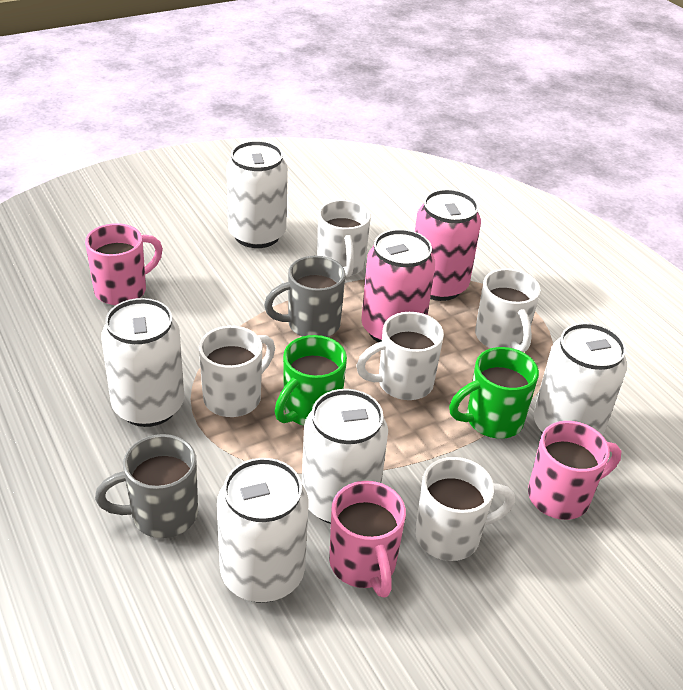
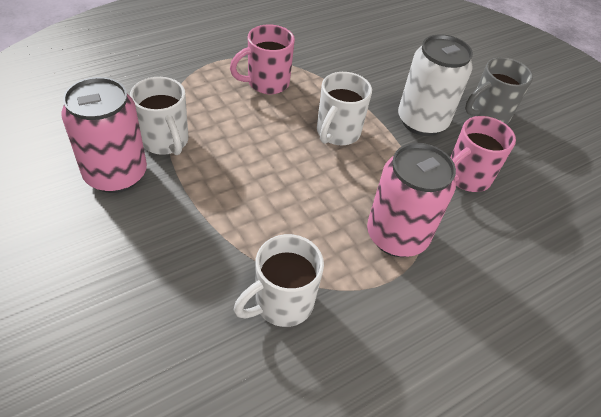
green mug: [275,335,347,426] [449,347,539,439] = 2 -> none = 0
grey mug: [95,434,198,538] [264,256,346,337] = 2 -> [465,57,533,124] = 1
pink mug: [85,223,163,305] [329,481,406,598] [528,421,621,520] = 3 -> [230,24,295,94] [450,116,516,192] = 2
white can: [101,298,184,427] [217,458,309,603] [226,141,288,248] [302,389,388,524] [534,323,627,436] = 5 -> [398,34,473,136] = 1
white mug: [199,326,275,417] [317,200,371,277] [356,312,444,400] [415,457,515,561] [475,268,541,352] = 5 -> [130,77,189,155] [234,234,324,327] [317,72,372,145] = 3

